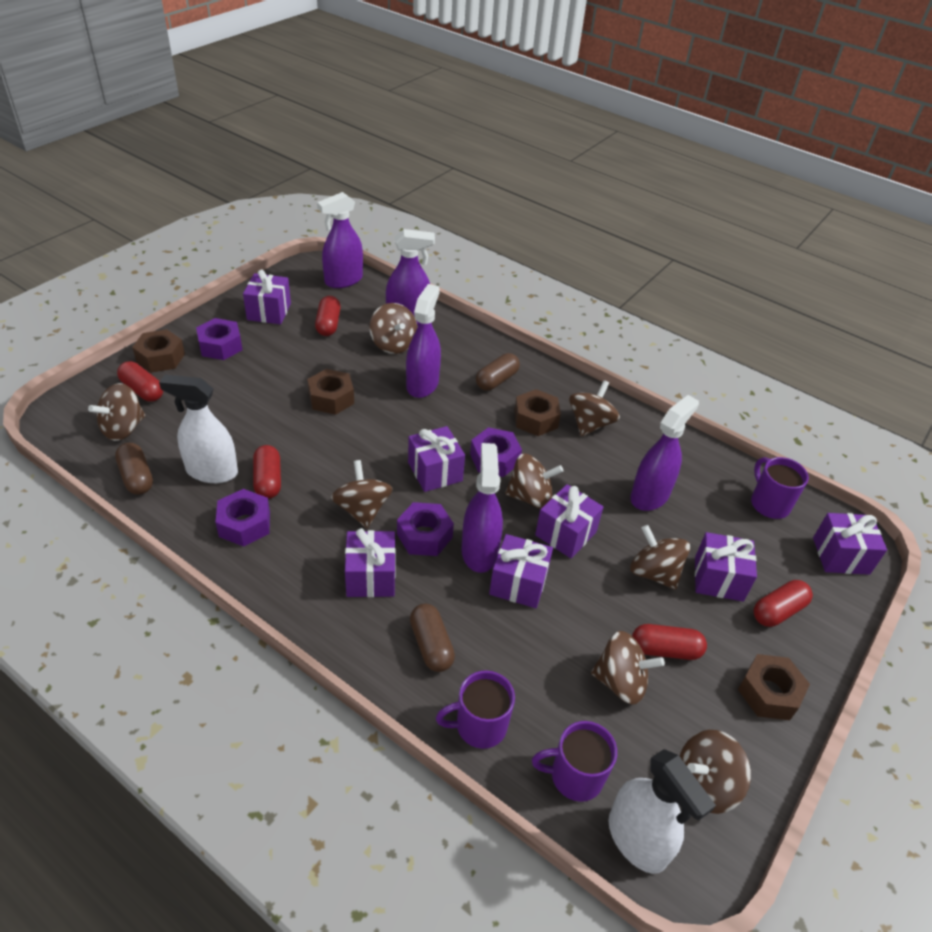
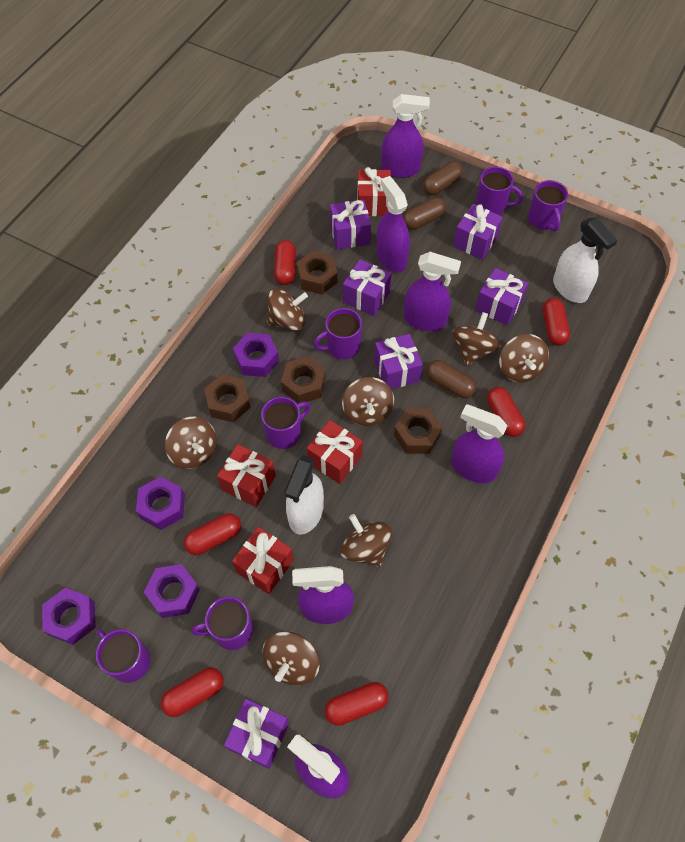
brown spinning top: [88,383,145,441] [331,460,393,528] [369,303,417,354] [505,453,563,509] [569,380,620,436] [591,631,665,705] [630,525,690,590] [680,730,751,814] = 8 -> [165,417,216,469] [262,631,319,685] [267,288,308,331] [340,514,392,567] [342,377,394,426] [453,312,501,366] [499,334,549,383] = 7
purple gift: [243,269,291,324] [345,528,396,597] [408,426,465,492] [489,534,553,608] [535,484,604,558] [695,532,757,602] [813,513,887,575] = 7 -> [224,699,289,769] [330,199,371,250] [343,259,392,316] [374,334,423,389] [453,204,503,260] [475,268,528,326] = 6
purple mug: [436,670,515,749] [532,721,617,802] [751,457,809,519] = 3 -> [96,629,151,683] [191,597,253,650] [261,397,310,449] [313,308,362,359] [476,166,523,215] [528,180,568,231] = 6
purple spray bottle: [317,192,363,288] [386,229,435,325] [406,284,441,398] [461,443,503,573] [630,395,699,511] = 5 -> [287,735,350,799] [292,566,354,624] [377,176,410,272] [381,94,430,178] [404,252,461,331] [451,404,507,483] = 6
red capsule: [117,361,163,402] [253,445,281,499] [315,296,341,336] [632,624,707,660] [754,580,813,627] = 5 -> [161,667,223,717] [184,513,241,555] [274,240,296,285] [325,682,389,726] [487,387,525,437] [542,298,570,346] = 6
red gift: none = 0 -> [217,444,276,507] [232,527,294,594] [307,420,363,484] [357,167,391,216] = 4

